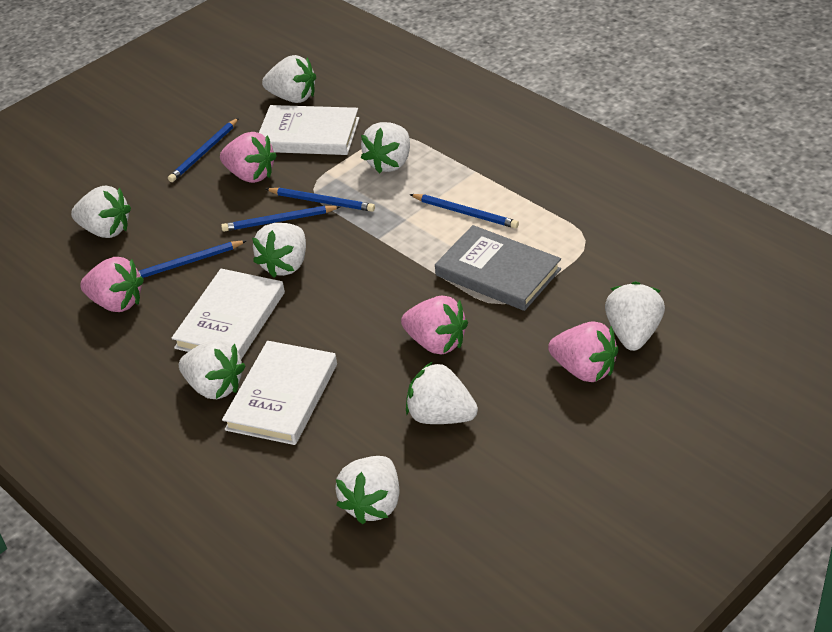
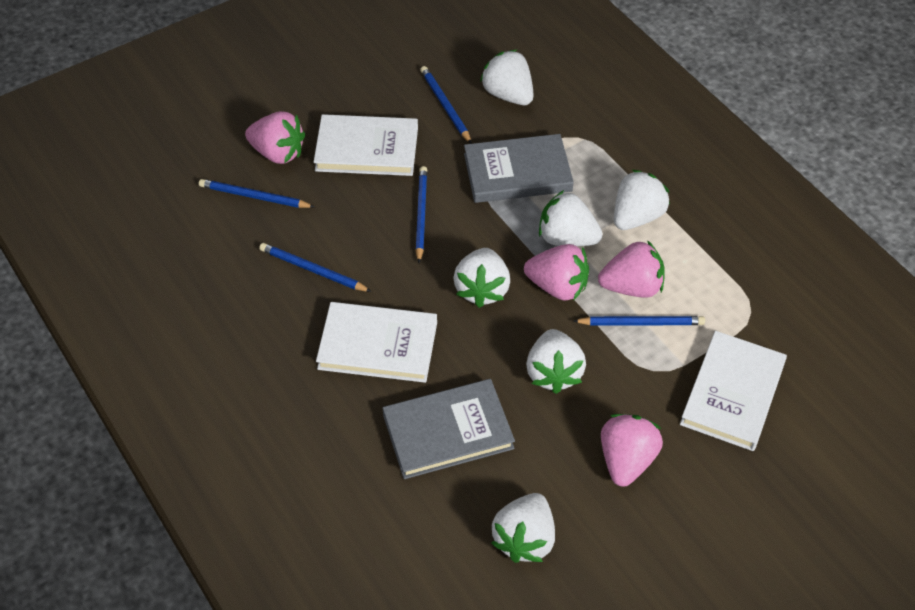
grey book: [435,225,561,311] = 1 -> [383,379,515,479] [464,134,574,203] = 2
white strawberry: [71,186,131,238] [179,340,246,399] [252,223,306,278] [262,55,316,103] [335,456,399,524] [361,122,410,174] [406,362,478,424] [605,281,665,351] = 8 -> [453,248,510,308] [480,50,534,105] [491,493,555,563] [526,329,586,394] [539,190,603,246] [614,170,670,230] = 6

